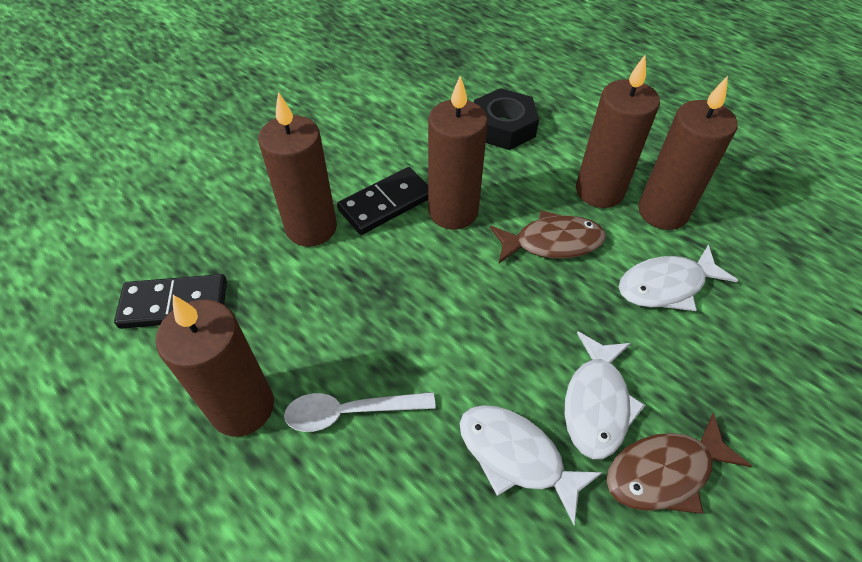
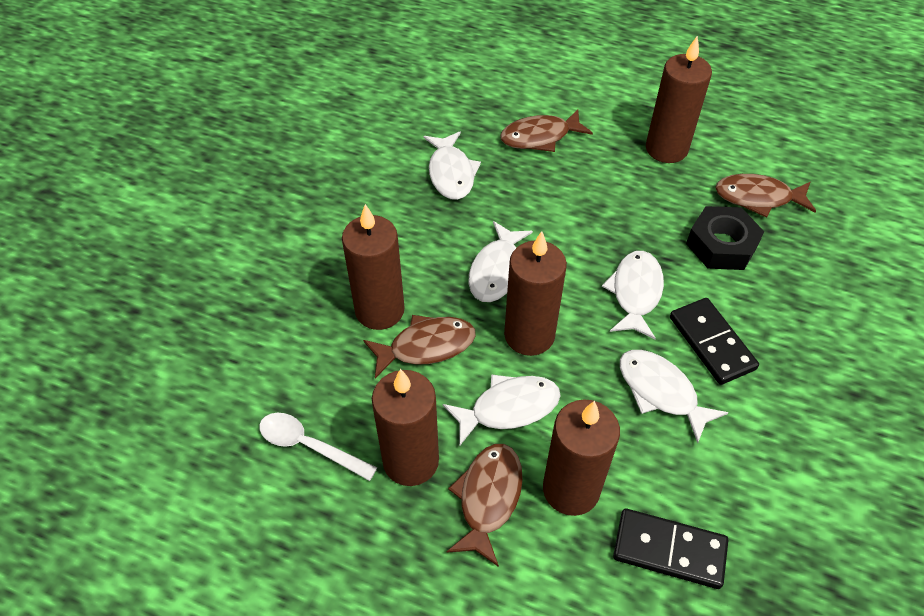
brown fish: [490,210,606,263] [606,413,752,514] = 2 -> [363,315,476,378] [446,444,523,567] [500,109,593,152] [715,174,816,218] = 4
white fish: [460,405,603,525] [565,331,645,459] [619,245,738,311] = 3 -> [423,131,481,200] [443,374,561,447] [468,221,533,302] [602,251,664,339] [620,350,728,444] = 5

